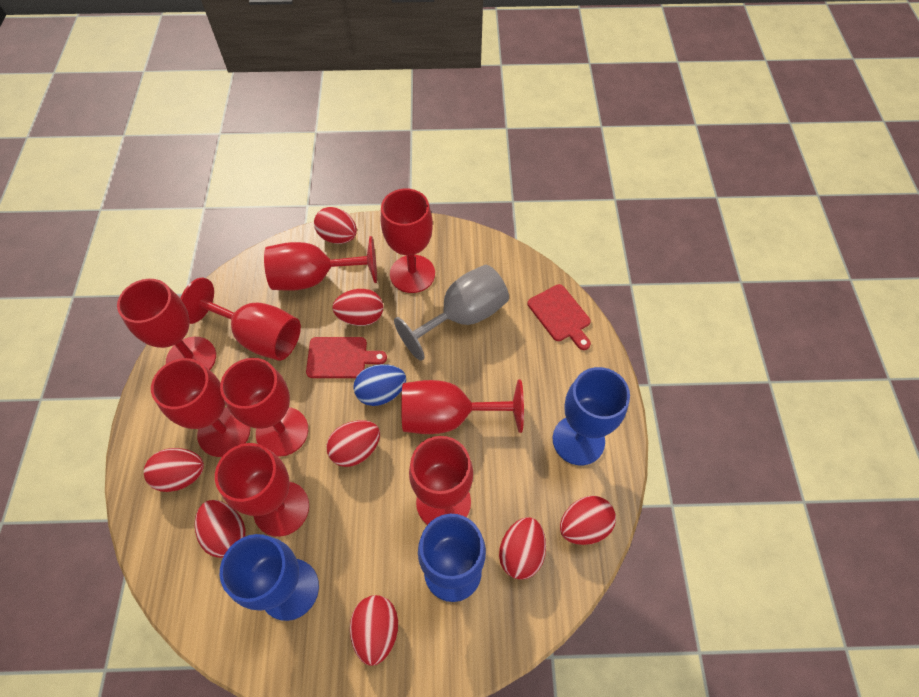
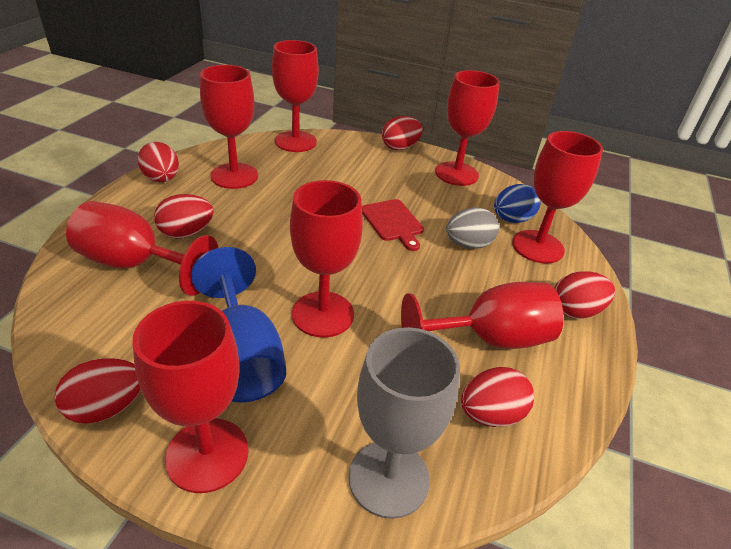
blue goblet: [220,534,319,621] [418,514,486,602] [552,367,630,465] = 3 -> [191,247,286,403] = 1
grey egg: none = 0 -> [446,207,499,249] = 1
red cutting board: [306,337,387,378] [528,284,591,350] = 2 -> [362,199,424,251] = 1
red egg: [144,448,204,492] [195,500,245,558] [314,207,357,244] [326,420,380,467] [332,289,383,326] [350,595,398,666] [499,517,546,580] [560,496,616,545] = 8 -> [55,358,141,424] [138,142,179,182] [154,194,214,238] [382,116,423,150] [461,367,534,427] [554,271,615,319] = 6
red goblet: [117,279,216,370] [151,358,251,457] [180,278,301,361] [215,443,309,537] [220,358,308,457] [264,236,377,291] [381,188,435,293] [401,380,524,434] [409,436,473,525] = 9 -> [66,201,218,296] [133,301,249,493] [200,65,258,189] [272,40,319,152] [290,180,363,338] [401,282,564,349] [435,70,500,186] [512,131,603,263] = 8

